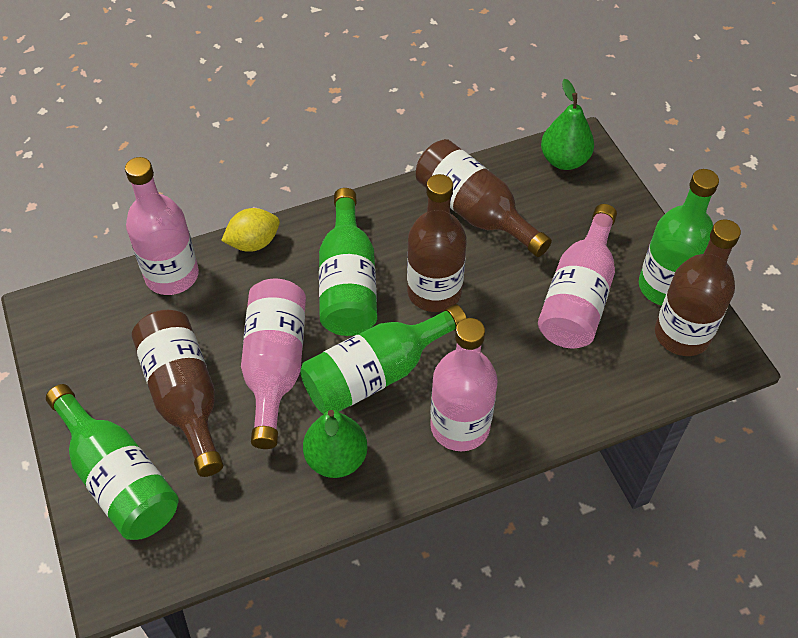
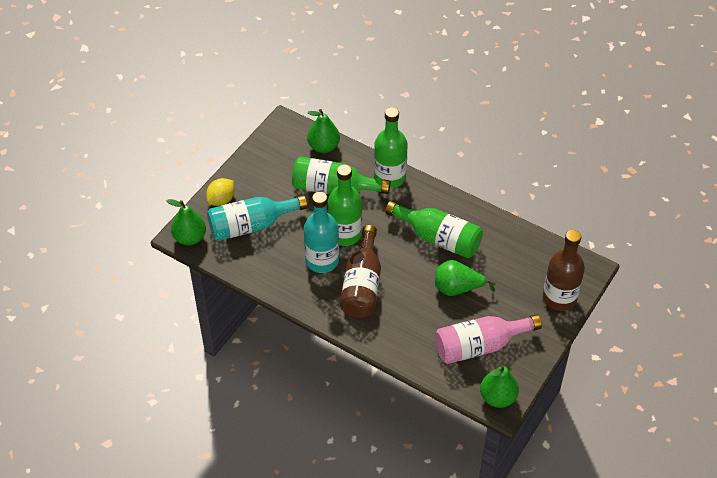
brown bottle: [132,310,223,477] [407,174,467,312] [416,139,552,257] [655,219,741,356] = 4 -> [340,225,381,318] [543,230,585,311] = 2
green pear: [303,410,368,478] [541,79,594,170] = 2 -> [167,199,206,245] [307,109,340,153] [435,260,496,296] [480,365,519,408] = 4
pink bottle: [125,157,199,295] [241,279,306,449] [430,318,498,451] [538,204,617,348] = 4 -> [435,314,542,364] = 1
turquoise bottle: none = 0 -> [207,195,308,241] [304,192,339,273] = 2

